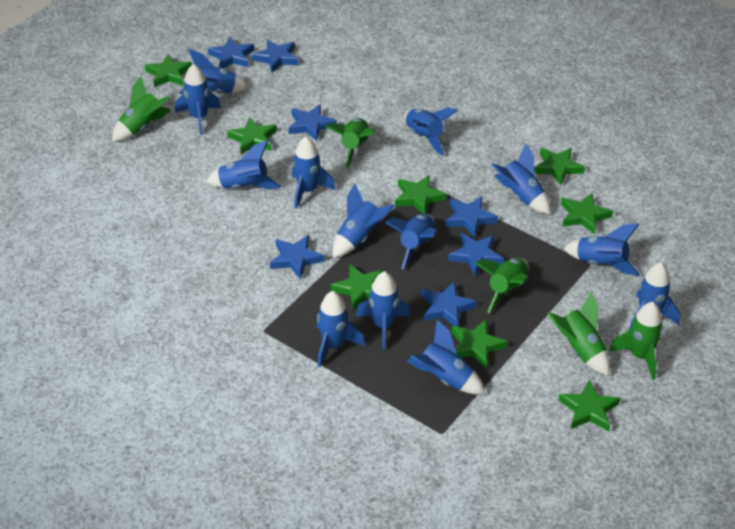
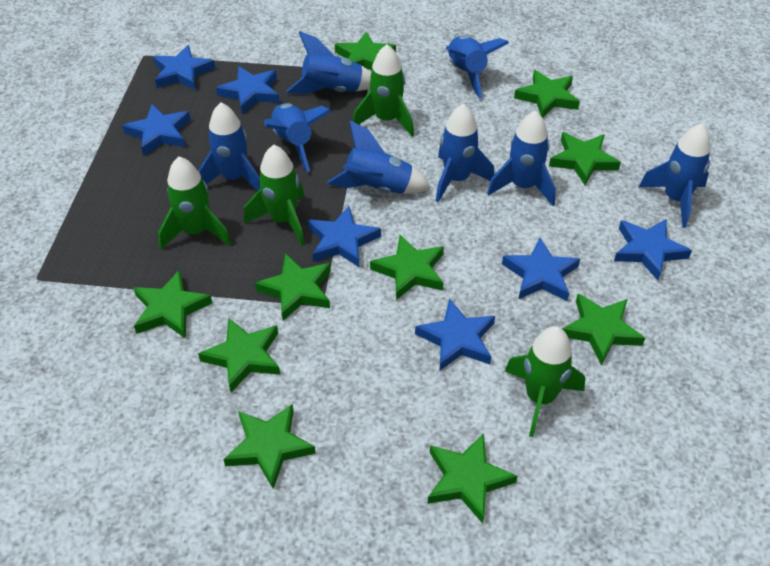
blue rocket: [175,64,221,135] [179,49,249,94] [206,140,281,189] [292,137,336,209] [316,291,365,368] [333,183,395,258] [356,271,410,350] [385,214,437,270] [404,108,458,156] [407,319,485,394] [491,143,550,214] [564,223,640,276] [629,262,680,330] = 13 -> [198,103,260,191] [264,103,331,172] [286,31,371,95] [327,121,431,194] [436,104,494,202] [446,35,509,98] [487,111,556,206] [638,124,711,228] = 8
green rocket: [112,76,171,141] [326,118,375,169] [475,258,529,313] [547,292,610,376] [609,302,663,380] = 5 -> [158,157,231,250] [244,145,304,245] [353,44,414,137] [505,326,585,437] = 4
green star: [145,54,192,88] [227,117,277,154] [331,264,383,310] [395,175,446,214] [452,319,508,368] [534,148,585,185] [558,380,620,431] [561,193,613,235] = 8 -> [133,270,212,339] [198,318,280,393] [223,404,316,489] [255,253,331,321] [335,32,396,70] [370,235,444,300] [428,433,518,524] [514,70,580,118] [549,132,621,185] [562,294,645,365] = 10

